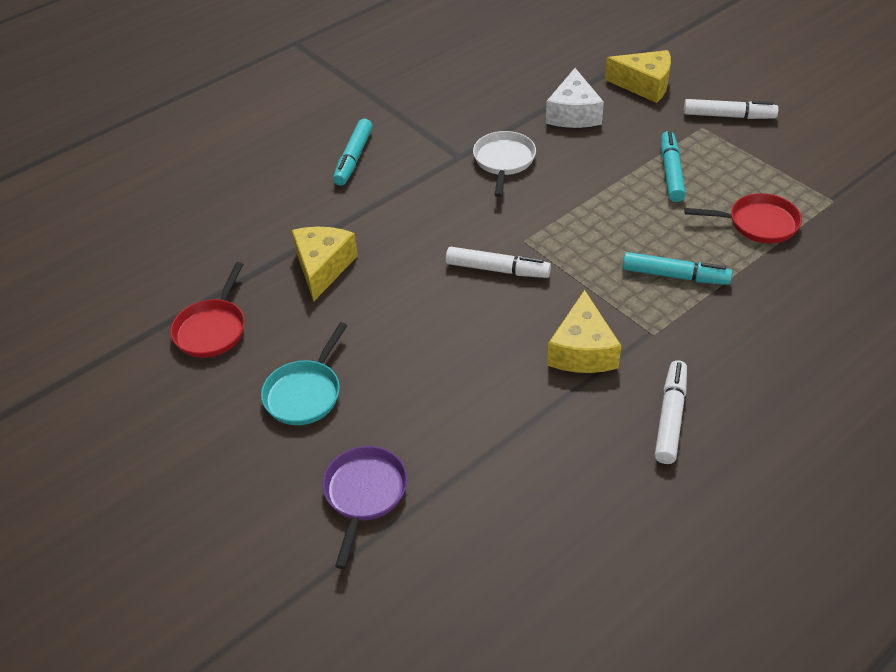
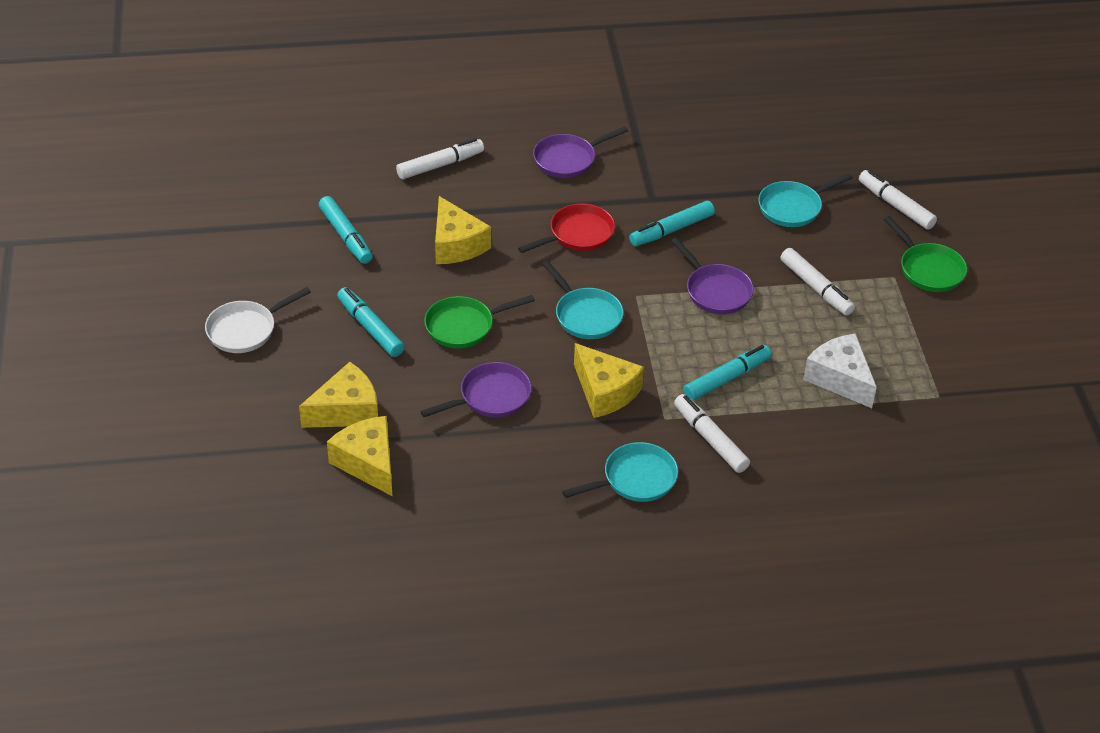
green pan: none = 0 -> [424,295,535,348] [884,216,967,292] = 2
purple pan: [322,446,407,569] = 1 -> [420,362,532,417] [533,126,628,178] [671,237,754,314] = 3
red pan: [170,262,245,358] [684,193,802,243] = 2 -> [518,204,615,253] = 1
turquoise marker: [333,119,373,186] [622,252,732,285] [661,131,686,202] = 3 -> [319,196,373,264] [337,287,404,357] [629,201,715,246] [683,345,771,401] = 4
turquoise pan: [261,322,348,425] = 1 -> [542,261,624,339] [562,442,678,502] [759,173,853,227] = 3
white marker: [446,247,551,278] [655,360,687,464] [684,99,779,119] = 3 -> [396,138,484,179] [674,394,750,473] [780,248,855,316] [859,170,937,230] = 4
yellow cheese: [292,227,358,301] [547,290,621,373] [605,50,671,103] = 3 -> [299,362,378,428] [327,416,392,496] [435,196,491,264] [574,343,644,418] = 4

